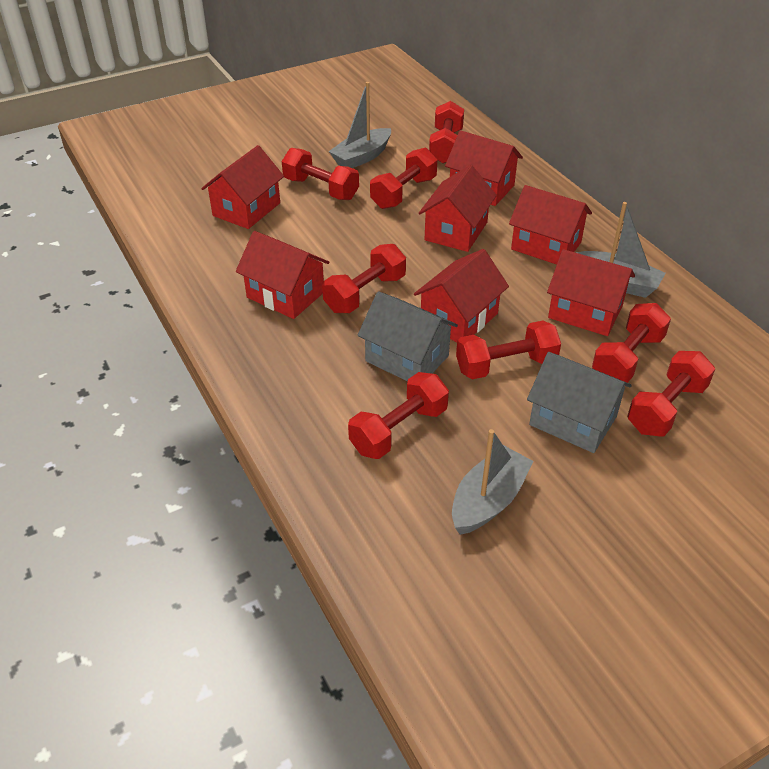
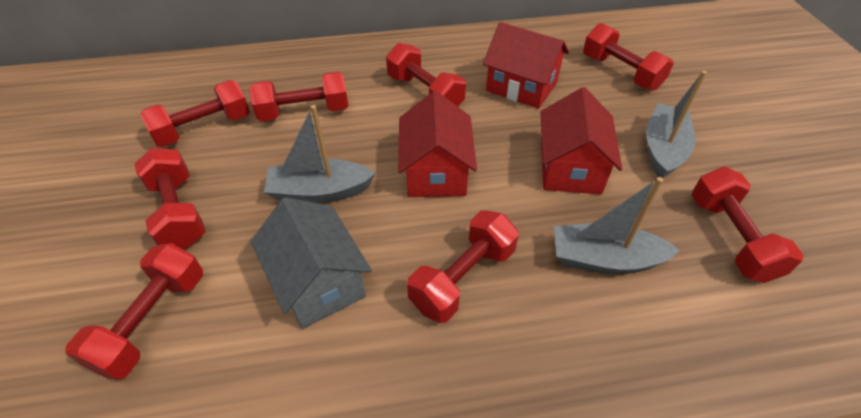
grey house: [358,291,458,381] [527,352,632,453] = 2 -> [251,197,372,329] = 1
red house: [201,145,284,229] [236,231,329,319] [414,249,509,342] [419,165,497,252] [445,130,523,206] [509,185,592,265] [547,249,635,336] = 7 -> [398,91,477,197] [483,22,569,109] [541,87,622,195] = 3

